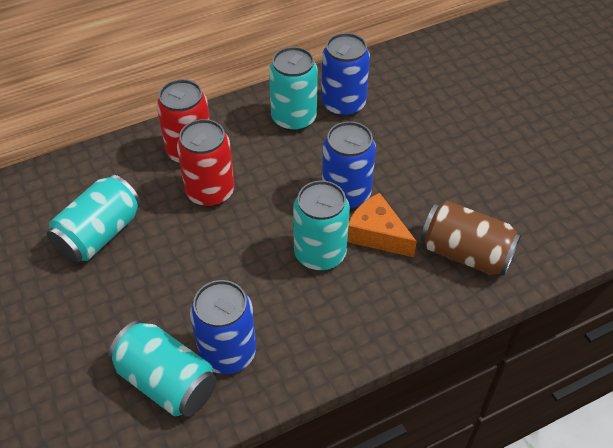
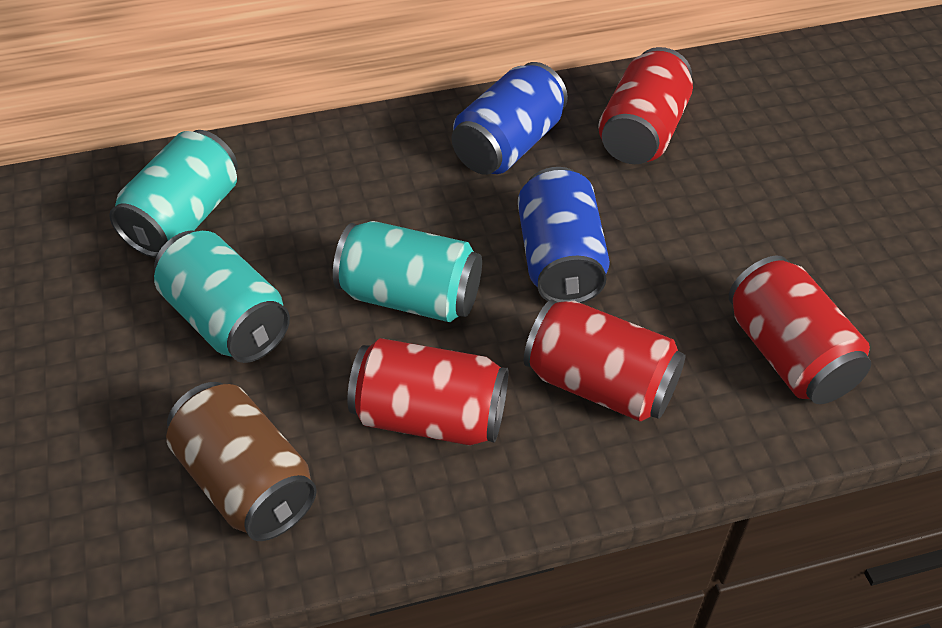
blue can: [190,280,256,374] [321,33,370,117] [322,121,376,209] = 3 -> [452,62,568,175] [518,167,610,303] = 2
orange cheese: [347,193,417,257] = 1 -> none = 0
red can: [157,79,210,164] [177,119,235,207] = 2 -> [347,338,508,446] [524,299,685,421] [598,47,693,164] [729,256,871,404] = 4
turquoise can: [47,174,141,263] [108,320,217,417] [269,47,318,132] [293,180,350,271] = 4 -> [109,130,238,257] [154,231,290,363] [333,221,482,322] = 3

